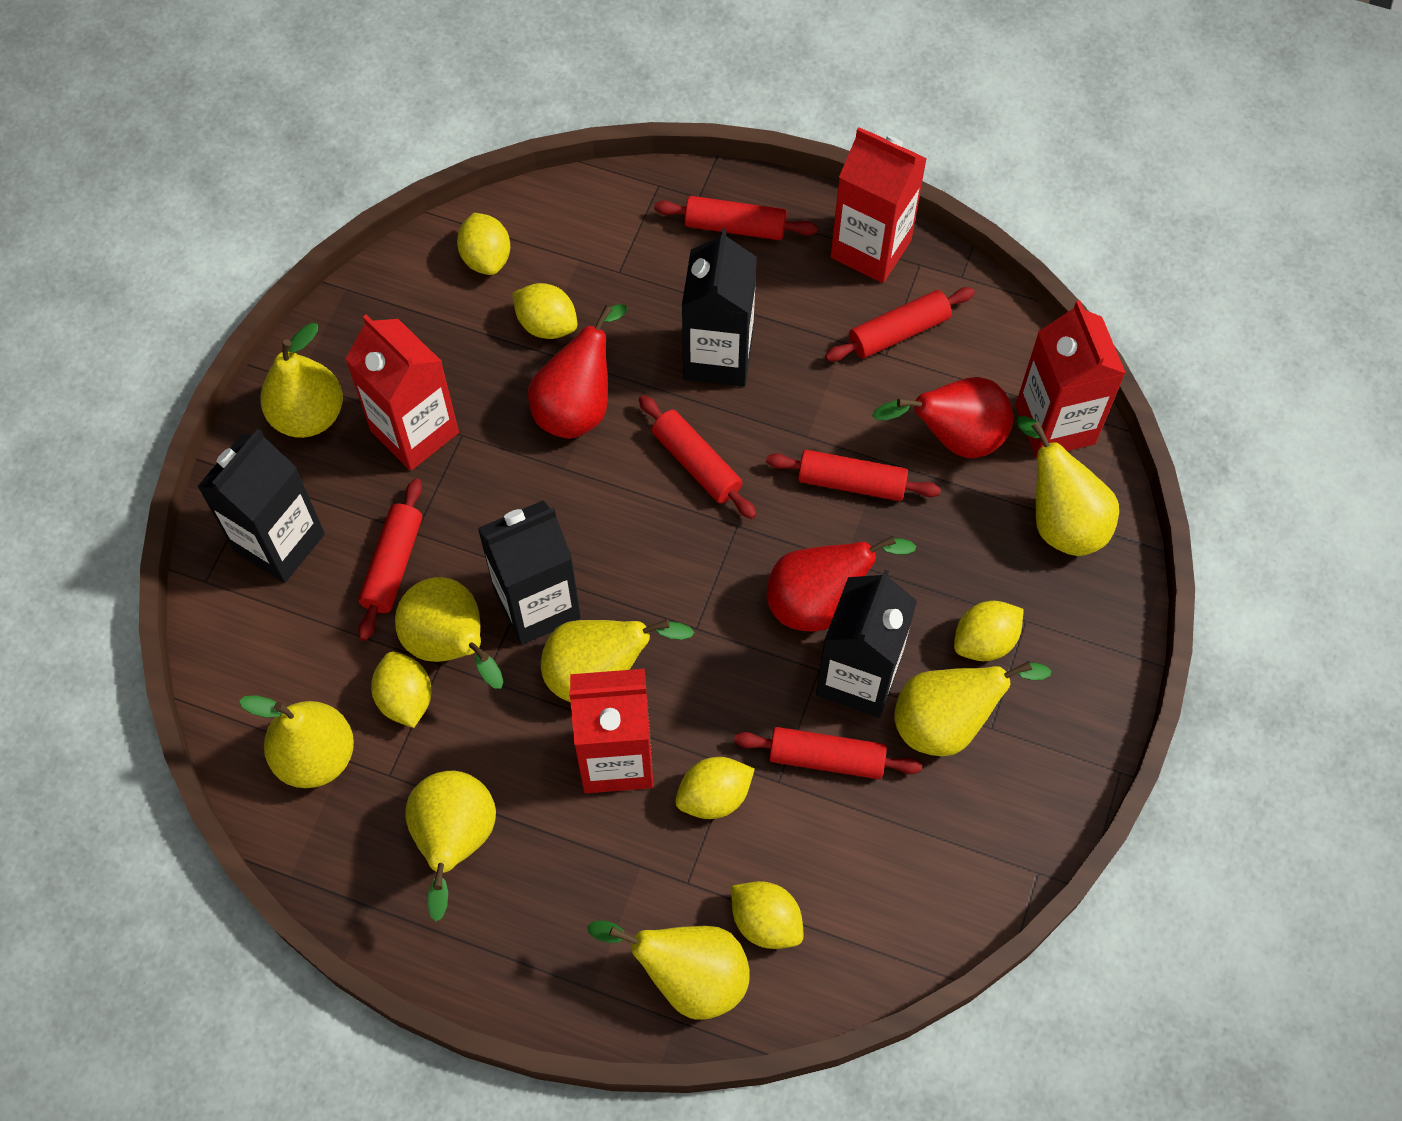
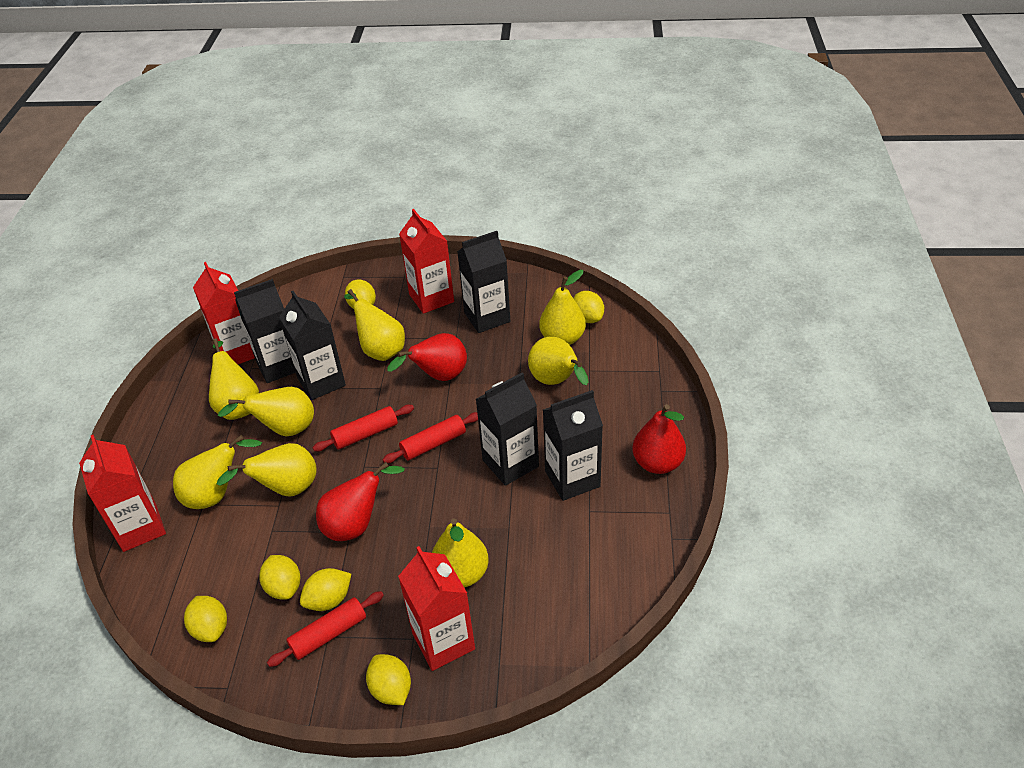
black carton: [197,429,325,583] [478,501,581,645] [682,229,757,387] [816,570,917,718] = 4 -> [234,279,296,383] [279,291,346,400] [457,231,510,333] [476,372,539,486] [543,390,603,501] = 5
red rolling pin: [358,478,422,641] [639,395,756,519] [654,196,817,240] [734,727,922,779] [766,450,941,501] [825,287,975,362] = 6 -> [267,591,384,667] [312,405,414,451] [383,412,478,463] = 3

